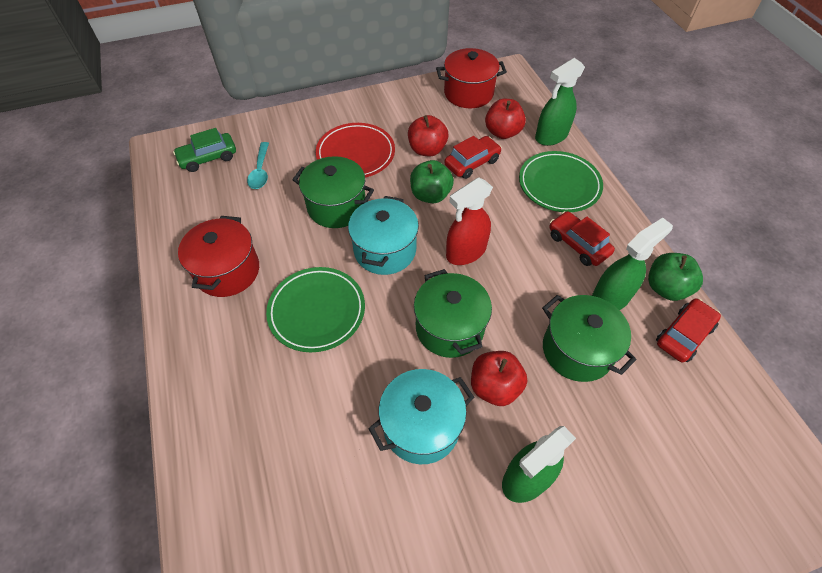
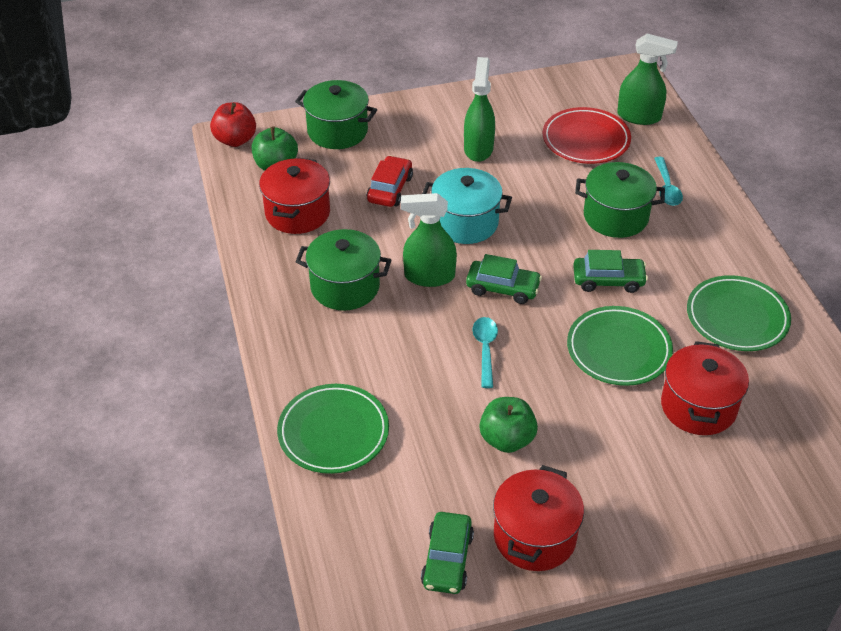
green car: [173,128,236,172] = 1 -> [421,512,474,594] [466,254,542,304] [573,250,648,293] = 3
green plate: [266,267,365,352] [519,151,603,212] = 2 -> [277,384,389,474] [567,306,673,386] [687,275,791,351] = 3
red apple: [408,115,448,156] [471,351,527,406] [485,99,526,139] = 3 -> [210,102,256,147] = 1
red car: [444,136,502,179] [549,211,615,266] [656,298,721,363] = 3 -> [367,156,413,207] = 1
red pot: [178,216,259,297] [436,48,507,108] = 2 -> [259,157,330,234] [493,465,584,571] [661,341,749,435] = 3
red spray bottle: [446,177,493,265] = 1 -> none = 0
turquoise pot: [348,196,419,275] [368,369,474,464] = 2 -> [422,168,512,244] = 1
turquoise spoon: [247,142,269,189] = 1 -> [473,317,498,388] [654,157,683,206] = 2

